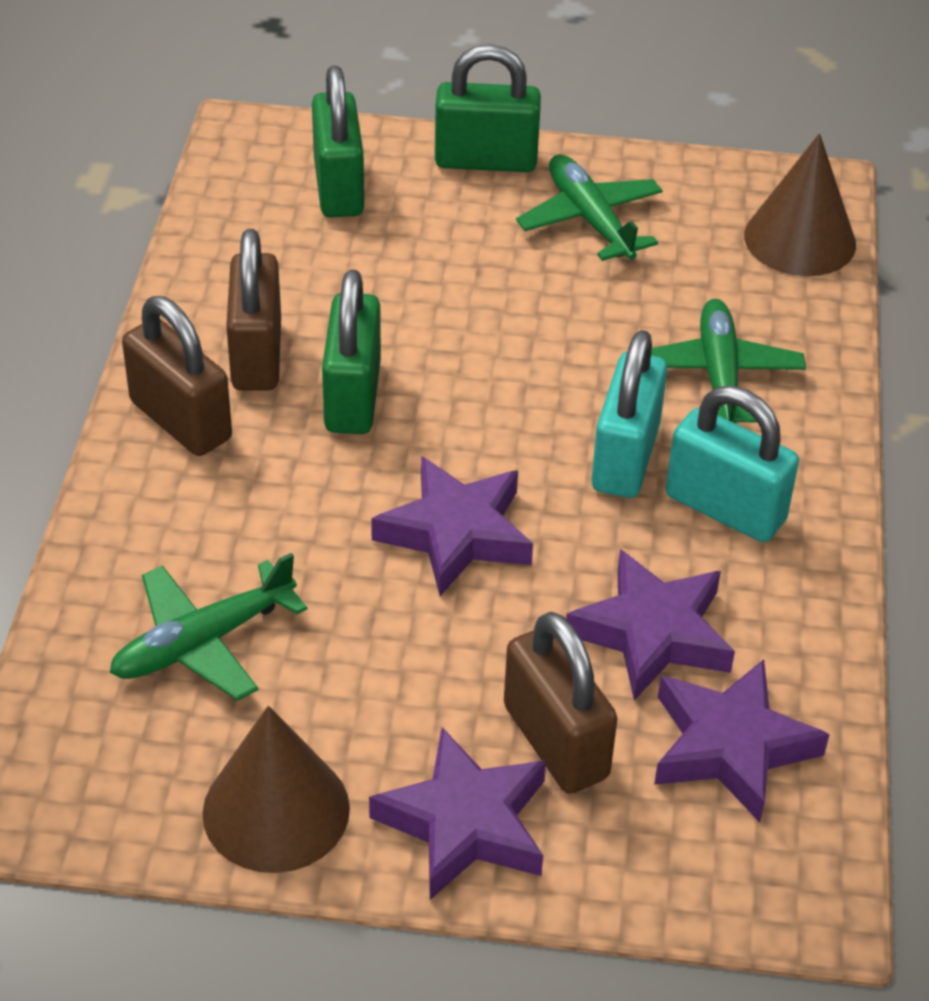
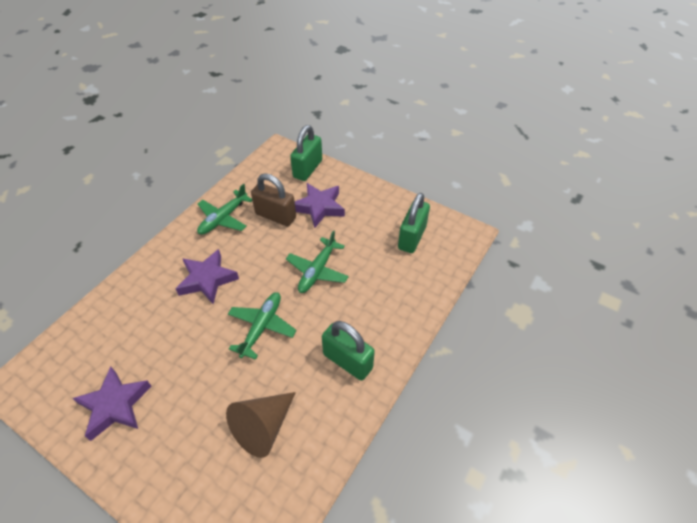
brown cone: [202,706,350,873] [744,133,856,276] = 2 -> [226,392,296,458] = 1
brown padlock: [122,296,232,456] [226,229,281,391] [504,612,618,794] = 3 -> [251,173,296,226] = 1
purple star: [369,727,546,900] [371,456,533,596] [566,549,735,701] [654,659,830,822] = 4 -> [72,367,152,441] [176,249,239,304] [295,183,345,228] = 3
turquoise padlock: [591,330,667,498] [666,386,799,542] = 2 -> none = 0

